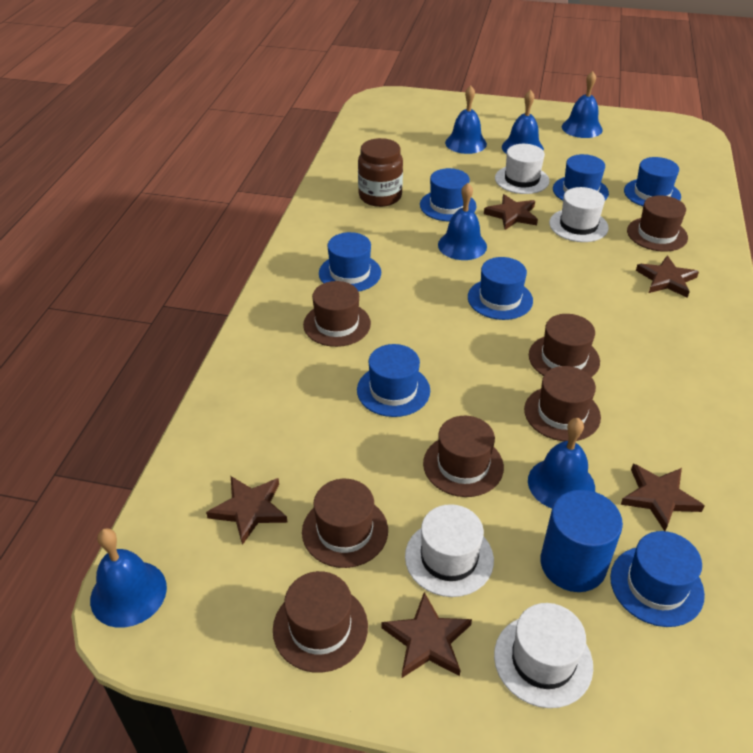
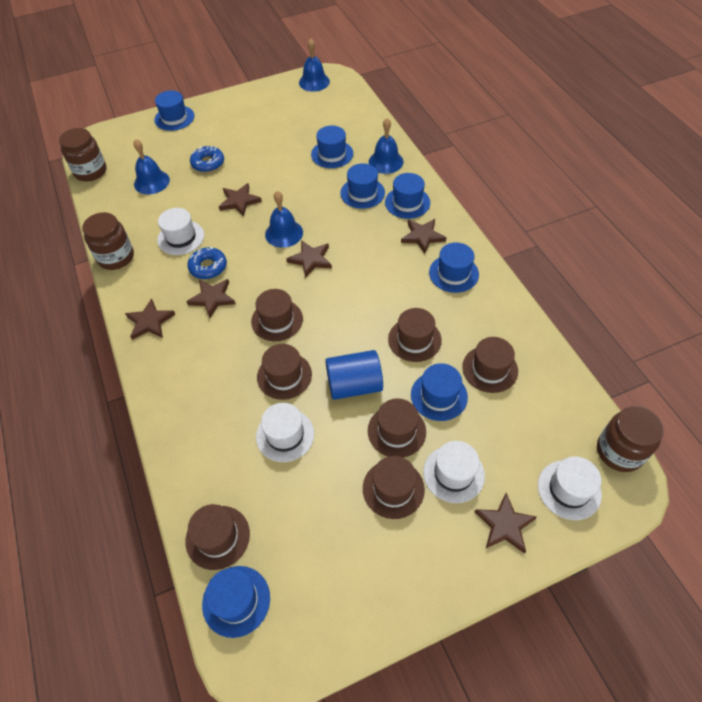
blue bell: [90,528,167,628] [438,183,487,260] [445,85,487,154] [502,90,544,154] [528,418,595,508] [562,71,603,138] = 6 -> [133,139,170,194] [265,191,303,248] [299,39,330,92] [369,118,404,174] = 4
blue donut: none = 0 -> [187,247,227,279] [190,146,224,172] = 2
brown jar: [358,138,403,207] = 1 -> [59,128,107,182] [82,212,134,270] [597,406,664,472] = 3
brown star: [206,476,288,545] [381,592,472,678] [484,194,538,230] [621,464,705,531] [636,256,699,298] = 5 -> [125,298,175,340] [186,279,235,318] [219,183,262,217] [286,240,332,278] [401,219,447,254] [475,493,537,554] = 6

